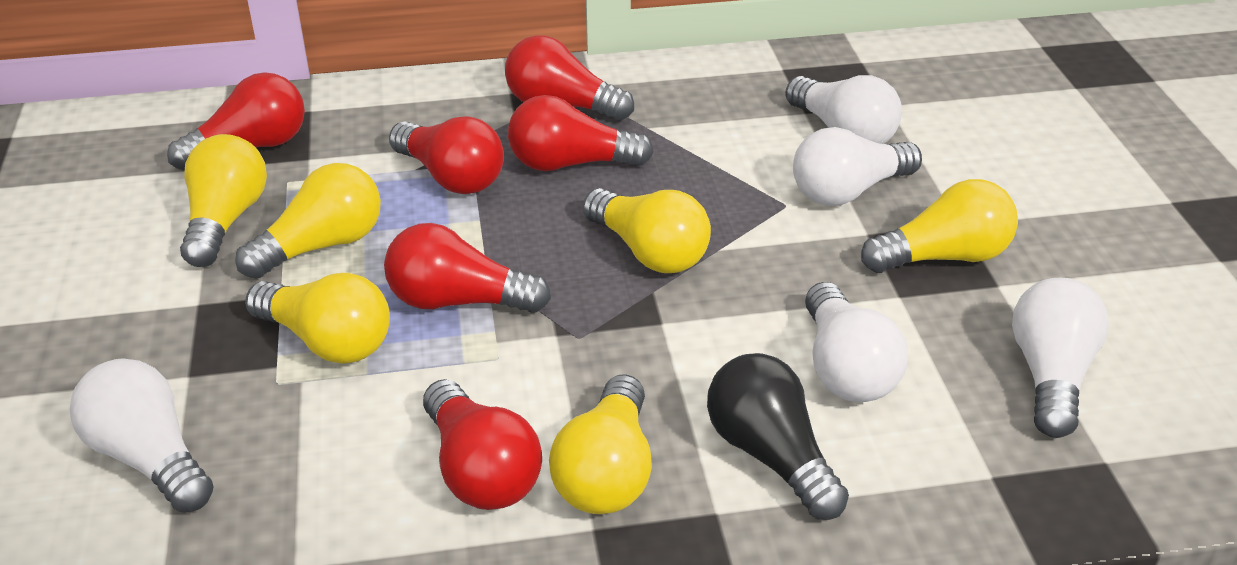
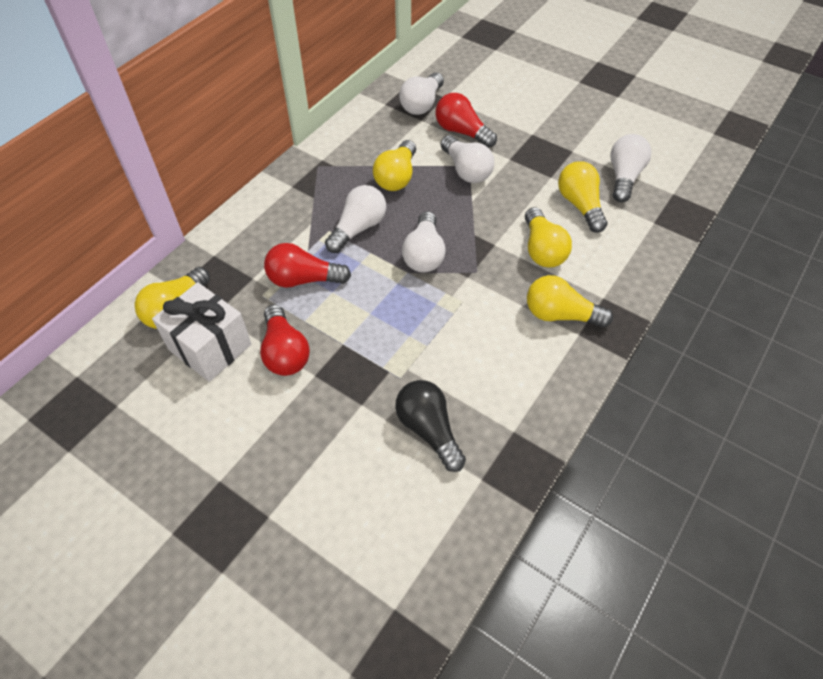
red light bulb: [167,72,305,171] [384,223,551,313] [389,116,504,194] [423,379,542,510] [505,35,634,121] [508,95,654,171] = 6 -> [260,304,310,376] [264,243,351,288] [435,93,497,148] = 3
white gift: none = 0 -> [152,282,251,382] = 1
yellow light bulb: [180,134,267,267] [235,163,381,279] [245,273,390,364] [549,374,652,514] [583,188,711,273] [861,179,1018,273] = 6 -> [135,267,210,329] [373,140,416,191] [525,207,572,267] [527,275,613,328] [558,161,607,233] = 5

